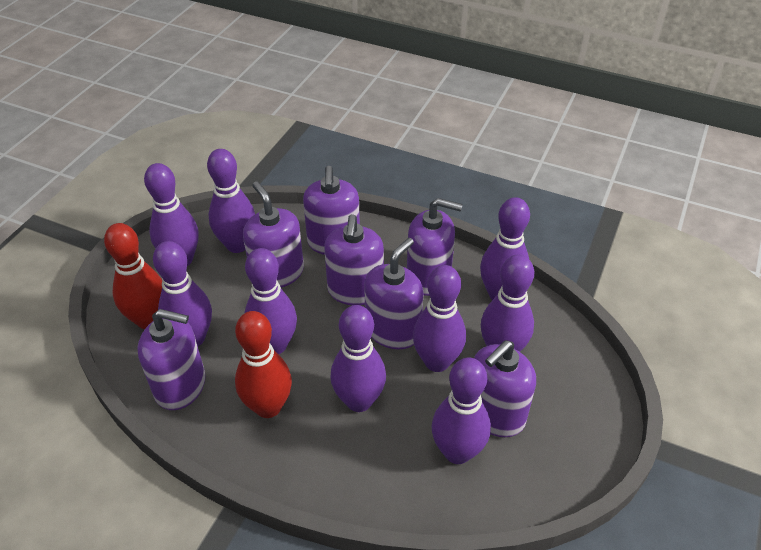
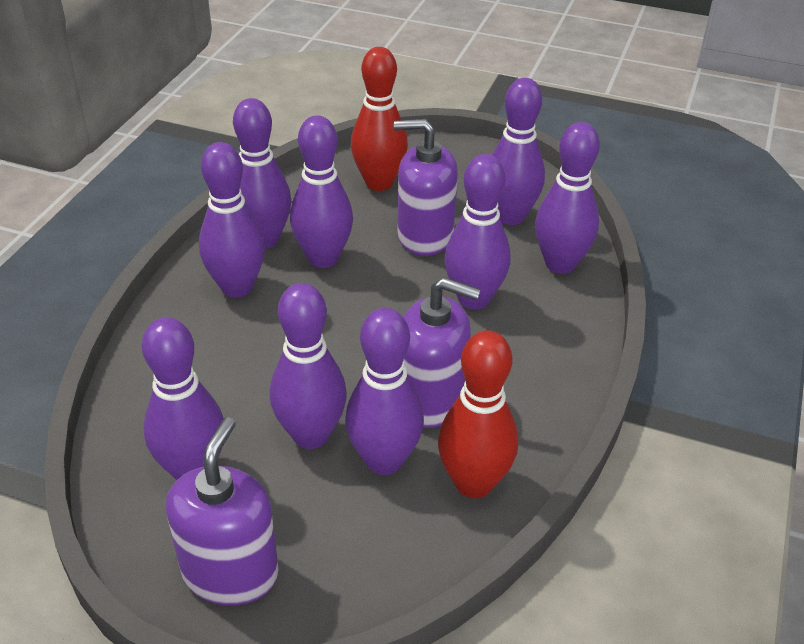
purple soap dispenser: [137,309,205,410] [243,181,304,288] [303,166,360,255] [324,214,384,305] [364,238,424,349] [407,198,463,296] [474,340,536,437] = 7 -> [166,417,279,606] [394,119,458,256] [403,277,481,428] = 3

